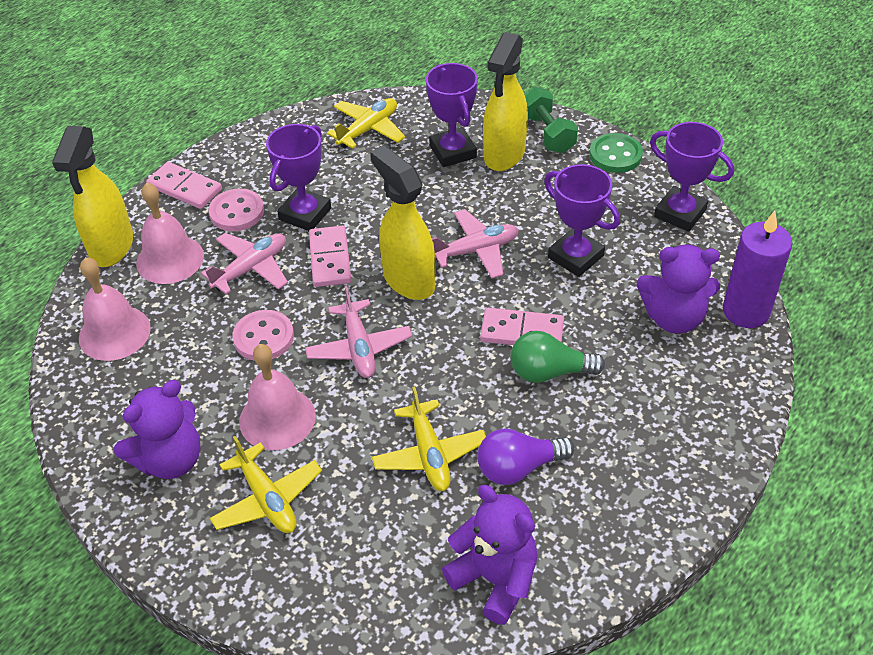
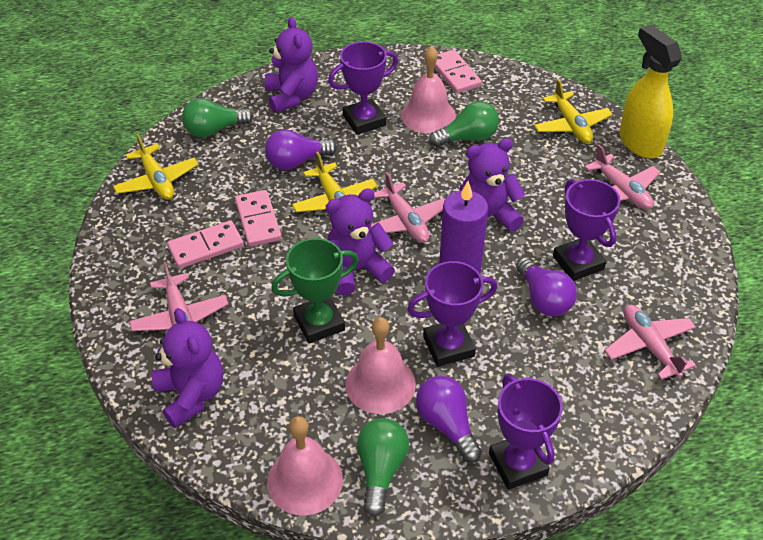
green button: [589,133,643,173] = 1 -> none = 0
green dumbbell: [524,87,578,153] = 1 -> none = 0
green light bulb: [510,331,605,383] = 1 -> [182,98,254,138] [357,418,409,516] [429,101,499,147] = 3
green trophy: none = 0 -> [271,238,359,343] = 1
pink button: [209,189,264,231] [232,310,294,361] = 2 -> none = 0
pink plane: [201,233,288,294] [305,285,412,378] [432,209,519,278] = 3 -> [129,262,228,331] [370,172,445,243] [584,145,661,210] [604,305,696,380] = 4
purple light bulb: [478,428,575,485] = 1 -> [265,129,337,170] [416,376,482,463] [516,257,577,316] = 3
purple teddy bear: [114,380,201,479] [442,485,538,625] [637,245,720,334] = 3 -> [152,308,223,428] [265,17,318,113] [326,188,395,295] [460,138,525,231] = 4
yellow spray bottle: [52,126,133,267] [370,146,435,300] [483,32,528,171] = 3 -> [619,24,682,159] = 1

